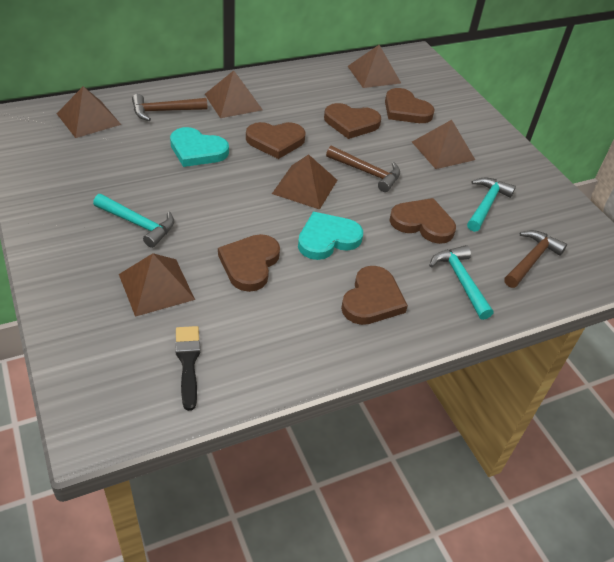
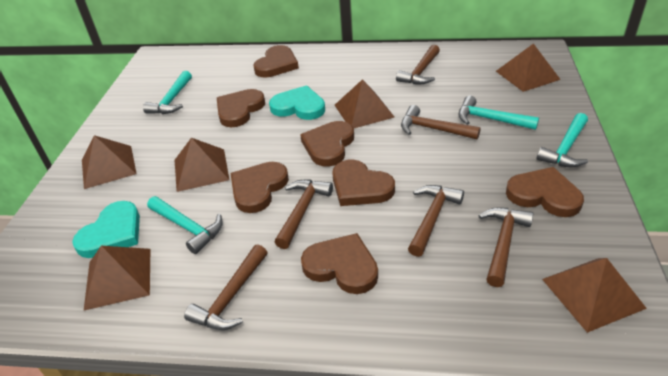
black brush: [175,326,200,411] = 1 -> none = 0
brown hammer: [132,94,208,121] [326,146,400,192] [504,230,567,288] = 3 -> [184,244,268,330] [275,180,333,249] [396,45,440,84] [401,105,481,140] [408,185,464,257] [478,207,534,287] = 6
brown heart: [218,234,280,292] [246,122,306,159] [324,103,381,139] [341,266,408,325] [385,88,435,123] [389,198,456,244] = 6 -> [217,89,265,127] [230,162,289,213] [253,45,299,78] [300,121,354,167] [301,233,378,294] [332,160,395,206] [506,167,584,217] = 7
turquoise hammer: [93,194,174,248] [429,245,493,320] [467,177,516,232] = 3 -> [143,71,192,114] [147,196,223,254] [458,95,539,130] [537,113,588,167] = 4

